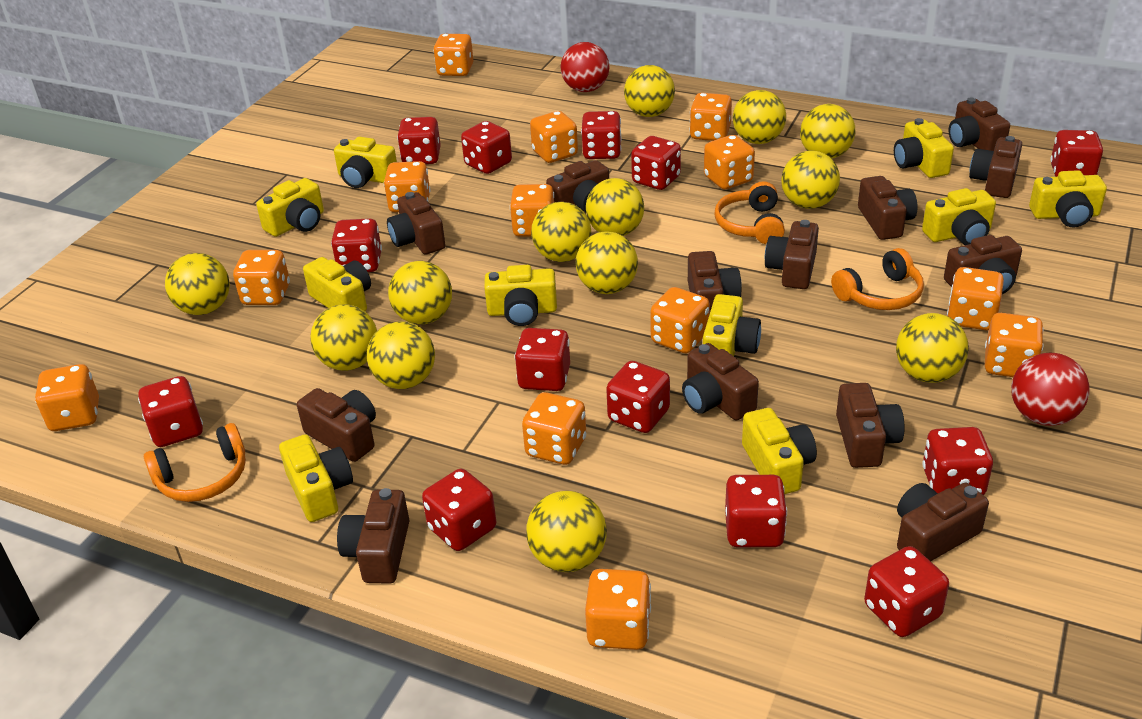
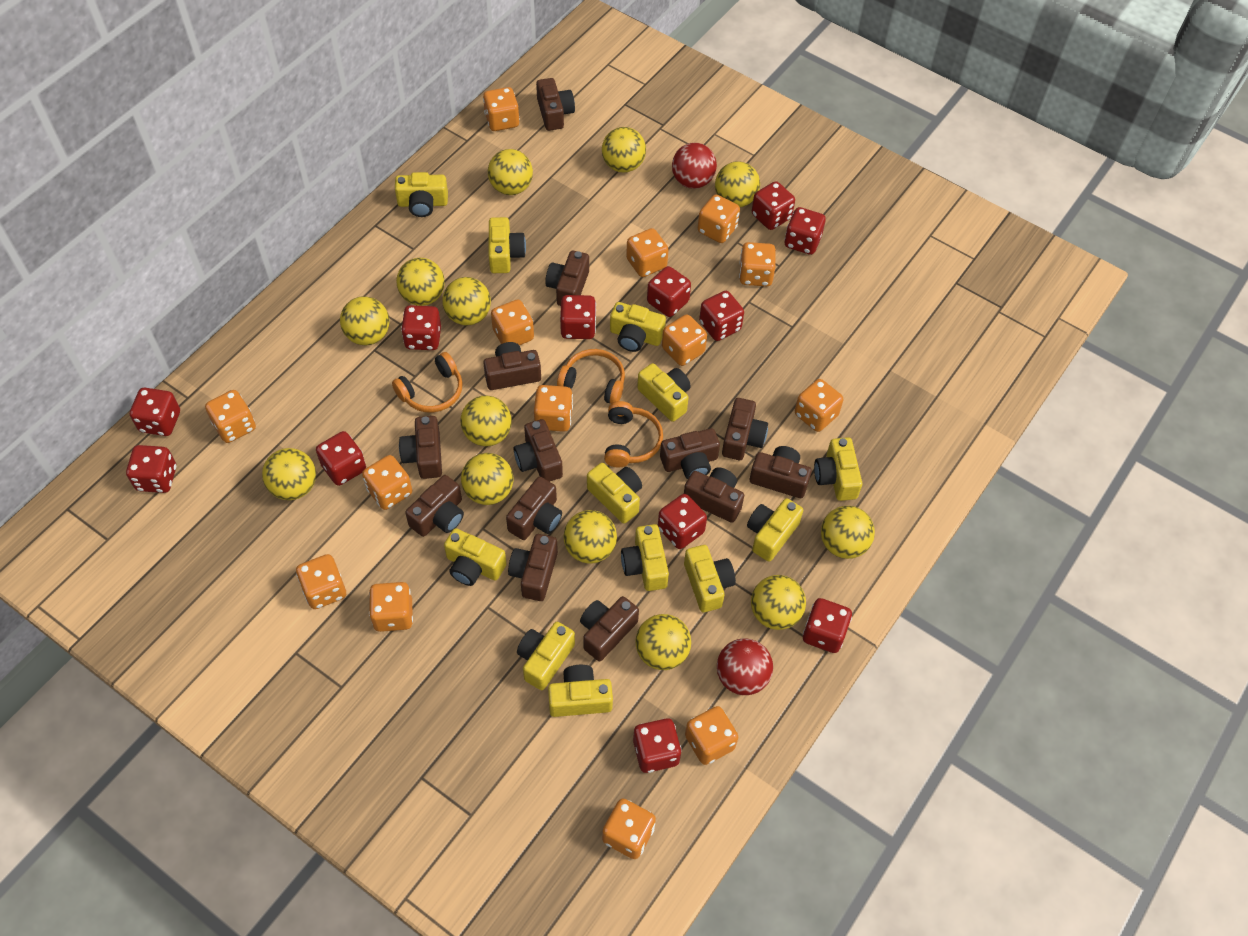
orange dice: [35,364,99,431] [233,250,290,305] [384,161,430,212] [433,34,474,76] [510,184,554,237] [522,392,586,465] [530,111,578,163] [585,569,651,650] [650,287,710,353] [690,93,732,141] [704,135,755,189] [947,267,1004,330] [985,313,1044,377] = 13 -> [205,390,256,443] [296,554,346,609] [362,455,412,510] [369,582,413,632] [483,87,520,131] [491,300,534,345] [534,385,573,432] [602,798,656,859] [626,228,669,277] [662,314,707,366] [685,706,738,765] [698,194,740,243] [739,242,776,286] [795,379,843,432] = 14
red dice: [138,376,203,447] [331,218,382,272] [397,117,441,164] [422,469,496,551] [461,121,512,174] [515,328,570,391] [581,111,622,159] [606,361,670,433] [631,136,681,190] [725,475,787,547] [864,546,949,637] [922,427,993,495] [1050,130,1103,177] = 13 -> [126,445,176,493] [130,388,180,436] [316,431,366,486] [401,305,441,350] [560,295,596,339] [633,718,682,773] [647,266,691,317] [658,494,707,549] [699,291,744,341] [752,181,795,230] [785,207,826,255] [803,598,852,653] = 12
yellow camera: [256,178,324,237] [279,434,353,522] [303,257,371,311] [334,137,397,188] [484,265,557,326] [703,294,761,356] [742,408,817,494] [894,118,954,178] [922,188,996,245] [1029,170,1107,227] = 10 -> [395,172,448,217] [444,528,507,586] [489,217,526,273] [517,622,575,690] [548,665,613,717] [587,463,642,524] [610,302,666,352] [621,524,669,591] [637,363,691,422] [684,545,736,612] [747,498,803,562] [814,437,863,501] = 12

